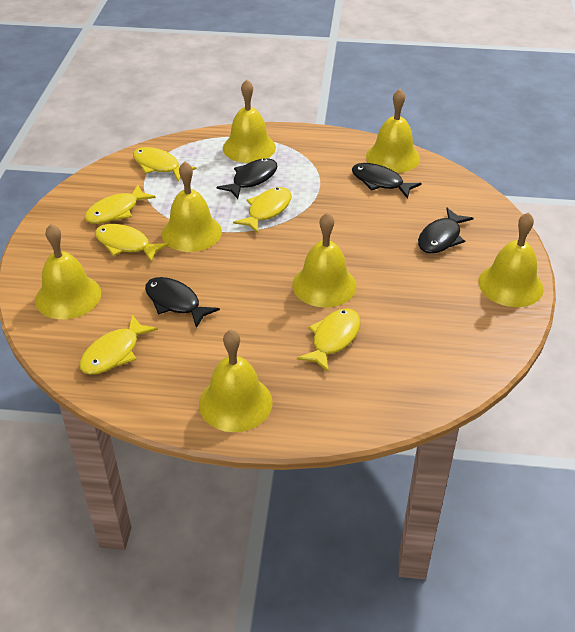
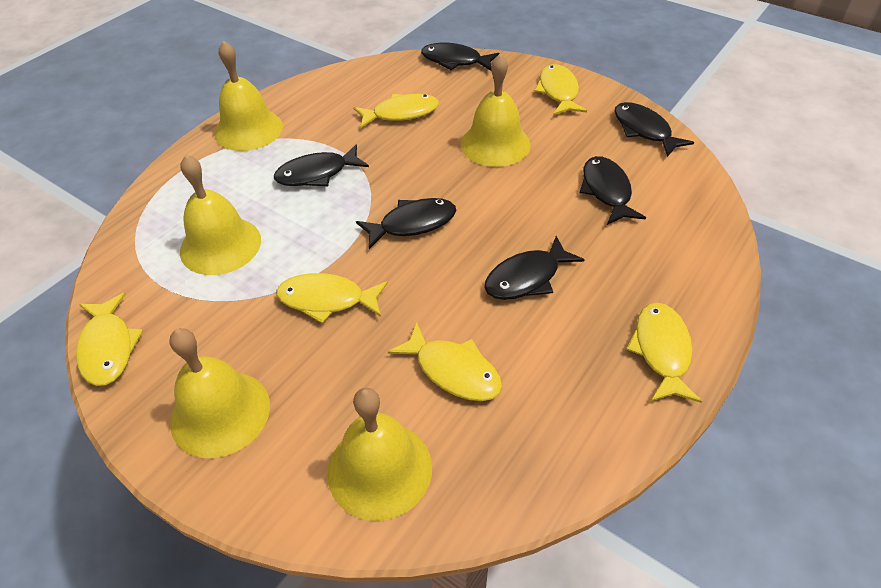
black fish: [145,277,220,328] [216,158,278,199] [352,163,422,199] [418,208,474,254] = 4 -> [274,144,369,186] [356,198,456,249] [421,43,500,71] [484,236,584,300] [580,156,646,225] [614,102,694,157] = 6
yellow bell: [35,224,101,319] [162,161,222,252] [199,329,273,432] [223,80,276,163] [292,213,357,307] [366,89,420,173] [478,212,544,307] = 7 -> [169,328,270,458] [180,155,261,275] [214,40,283,151] [327,388,432,521] [460,54,531,167] = 5

